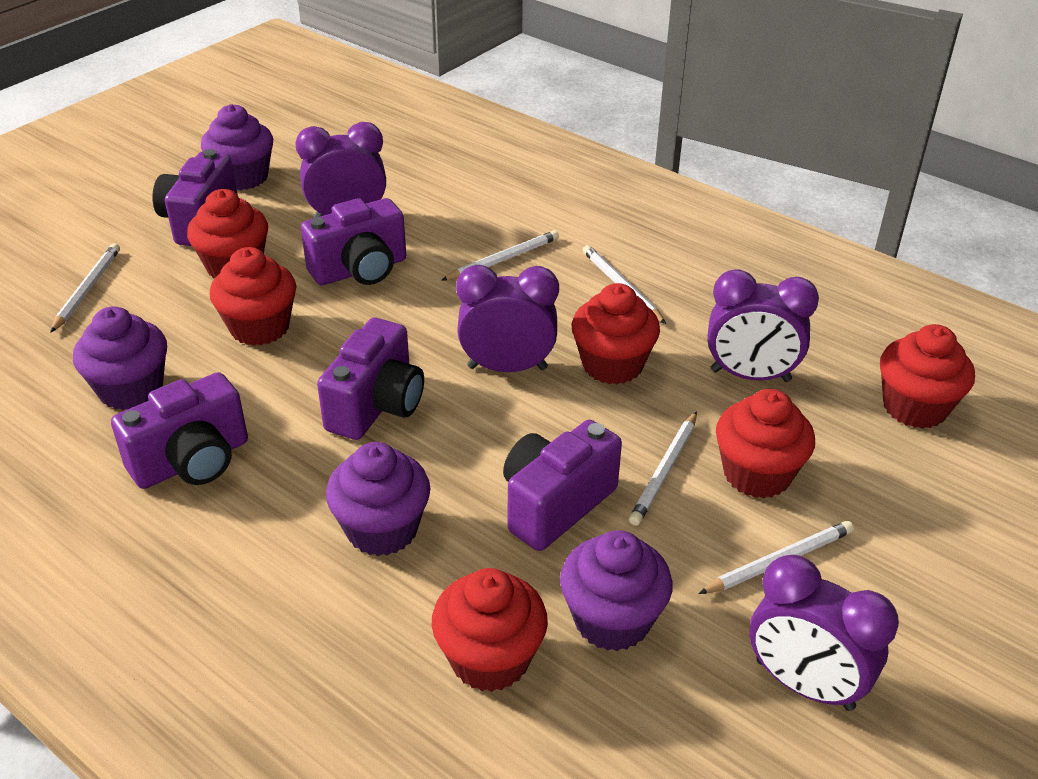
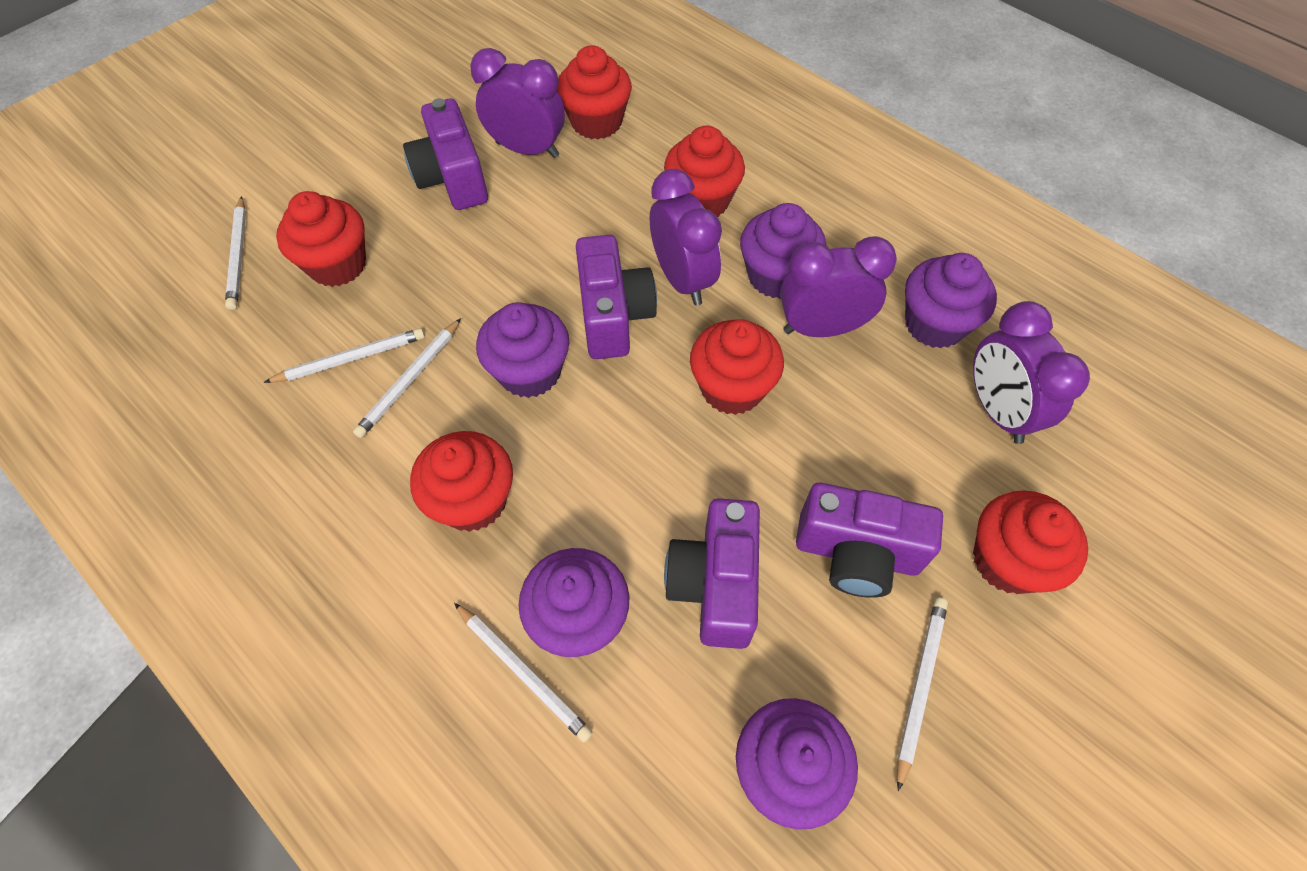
purple camera: [111,372,248,489] [152,149,238,246] [301,198,406,285] [317,318,424,440] [503,420,622,551] = 5 -> [403,98,488,210] [576,235,657,359] [664,498,760,649] [796,483,943,598] = 4
purple cupcake: [73,306,167,410] [201,104,273,190] [326,442,430,556] [560,530,673,651] = 4 -> [476,302,570,398] [519,548,629,657] [736,698,858,830] [740,203,826,299] [905,253,997,349] = 5

